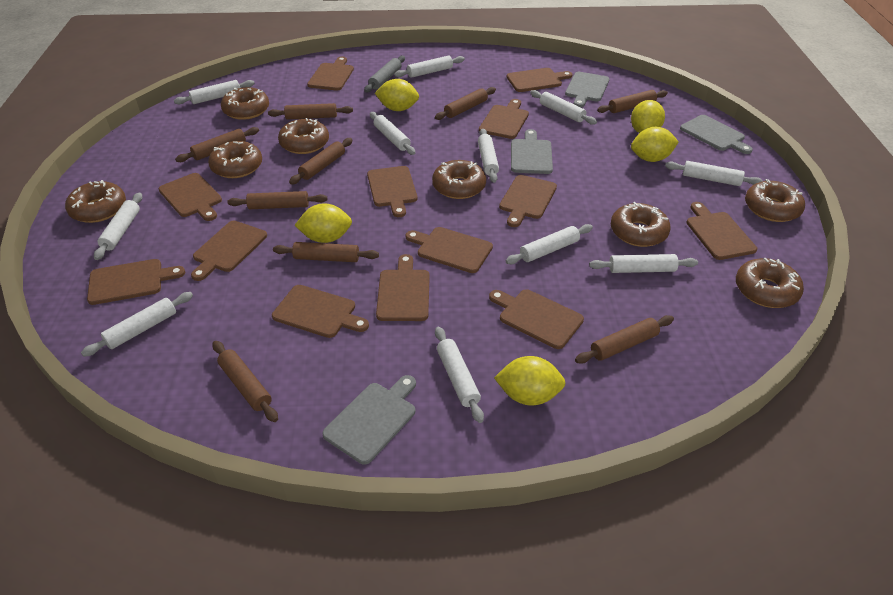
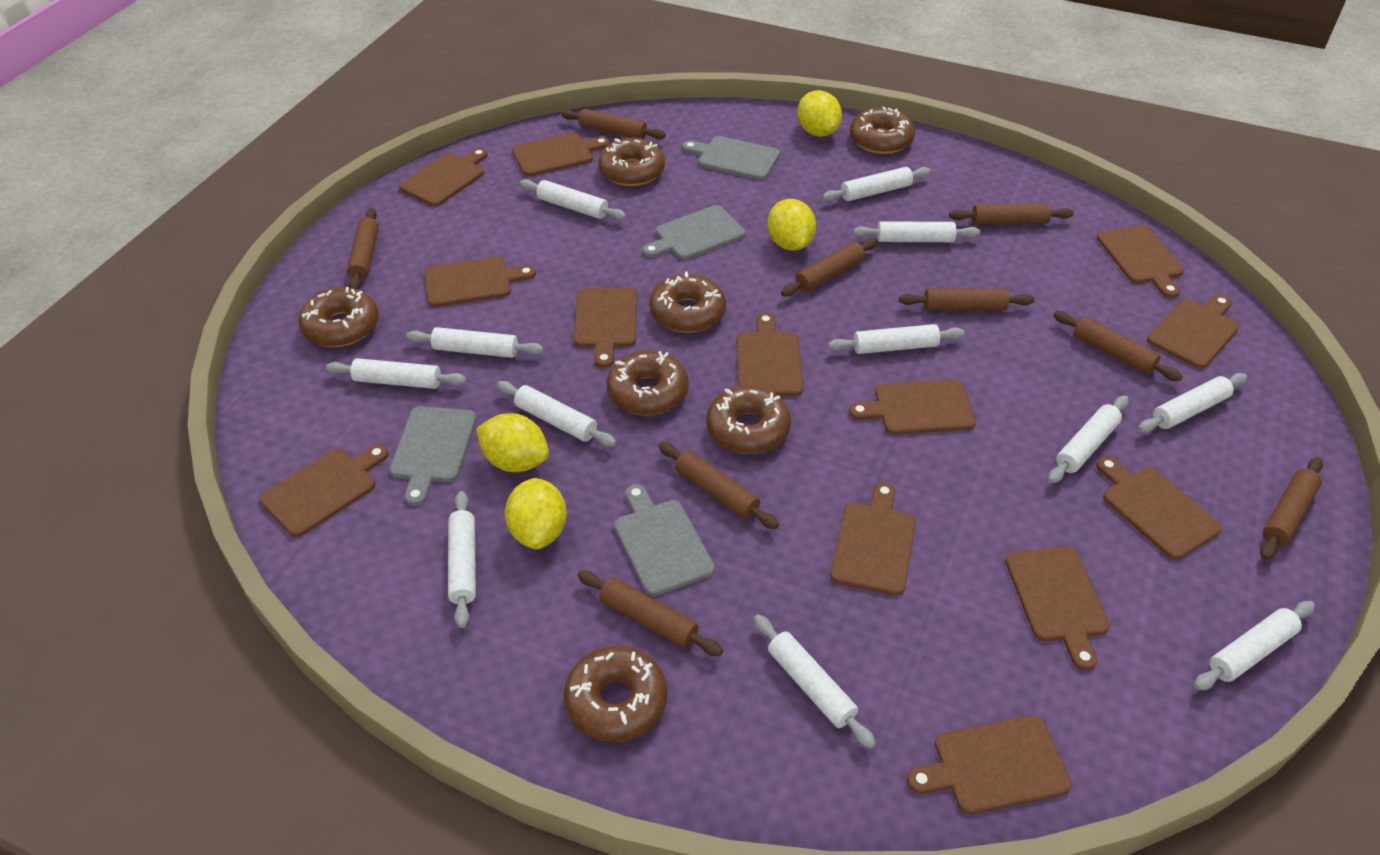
brown donut: [65,180,126,223] [208,141,262,178] [221,87,269,120] [278,118,329,154] [432,160,486,199] [611,202,671,247] [736,258,804,308] [745,179,805,222] = 8 -> [298,287,379,347] [564,645,667,743] [598,138,665,186] [607,350,689,416] [649,271,726,333] [706,386,791,454] [850,107,915,154] = 7
grey rolling pin: [364,56,405,92] = 1 -> none = 0
white rolling pin: [81,292,193,357] [94,193,142,260] [174,80,255,104] [370,112,415,155] [394,56,465,78] [435,327,484,423] [478,129,499,183] [506,224,593,264] [530,90,597,125] [589,254,698,273] [665,161,763,186] = 11 -> [326,358,467,389] [406,327,543,358] [448,491,476,628] [497,381,616,447] [520,179,626,220] [754,615,876,749] [822,167,931,201] [828,324,965,354] [853,221,980,242] [1048,396,1128,483] [1138,373,1247,433] [1194,601,1315,690] = 12
yellow lemon: [295,203,352,243] [375,79,419,111] [494,356,566,405] [631,100,665,133] [631,127,679,162] = 5 -> [476,413,549,472] [505,478,567,549] [767,199,816,251] [797,90,842,137] = 4

